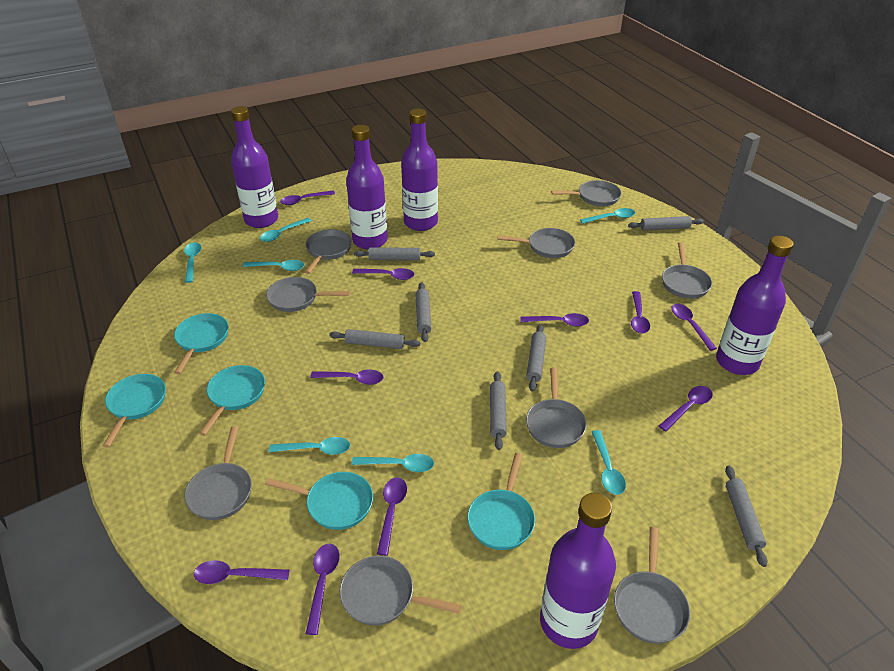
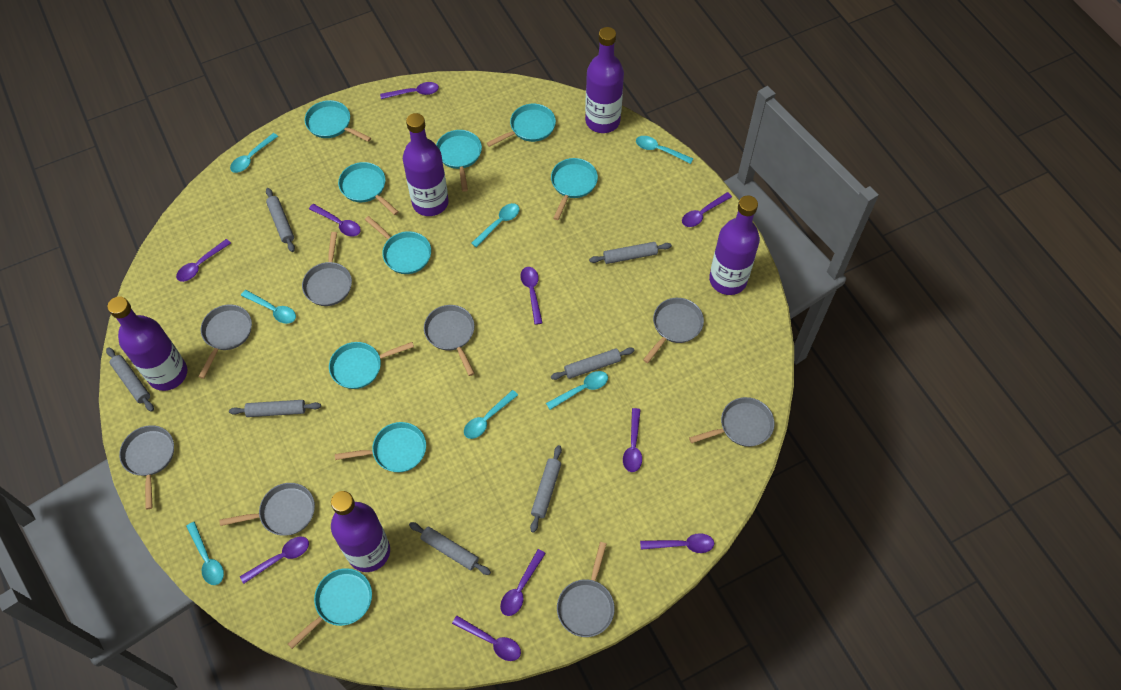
grey pan: [184,426,252,520] [266,277,350,312] [305,229,352,274] [340,556,461,625] [498,228,575,258] [526,367,587,448] [551,180,621,206] [614,527,690,644] [662,242,712,299] = 9 -> [119,425,174,509] [199,305,252,379] [220,483,315,536] [302,232,352,306] [424,305,475,376] [557,542,615,637] [643,298,704,363] [689,397,775,447] = 8
turquoise pan: [103,374,166,448] [174,313,229,374] [199,365,265,436] [265,472,373,530] [467,453,535,550] = 5 -> [288,568,372,649] [305,100,371,142] [329,342,414,389] [335,422,426,472] [338,162,398,215] [365,216,431,274] [436,130,482,192] [487,104,556,147] [551,158,598,220] = 9

